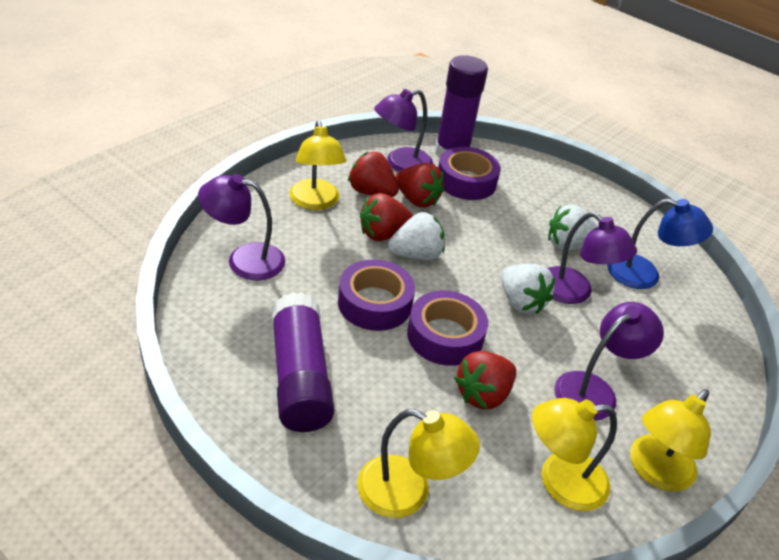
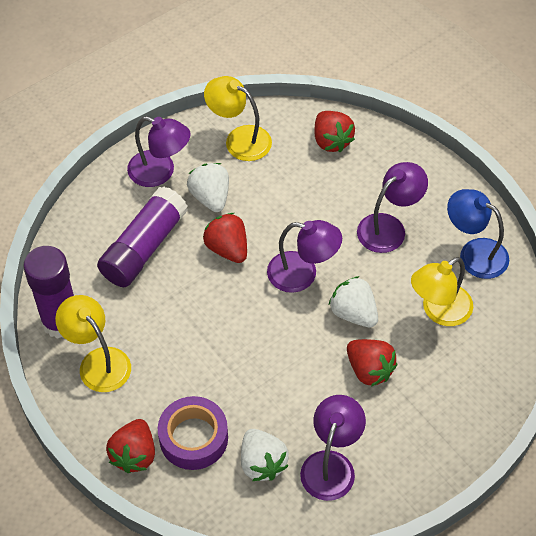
purple tape: [338,259,415,331] [407,291,488,366] [438,147,501,200] = 3 -> [158,396,228,470] = 1
yellow lamp: [289,120,346,210] [357,409,480,518] [532,398,617,511] [630,389,710,492] = 4 -> [55,295,131,392] [204,76,272,161] [411,257,473,326] = 3

